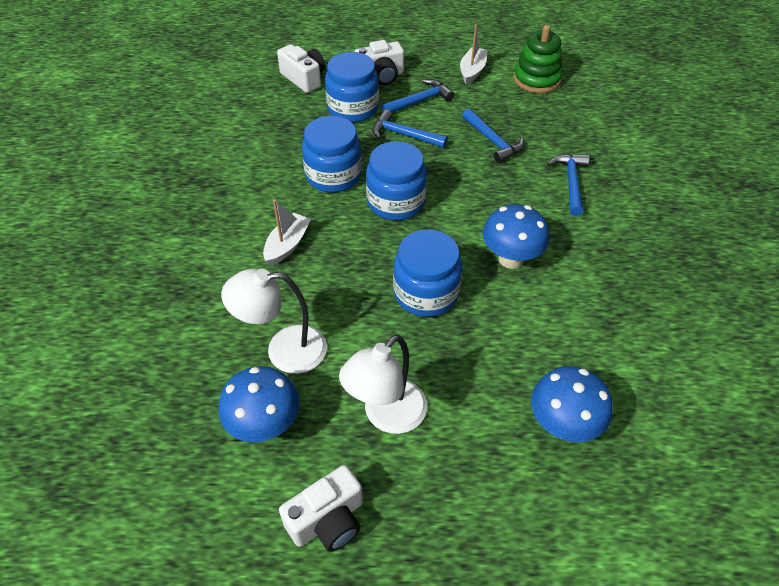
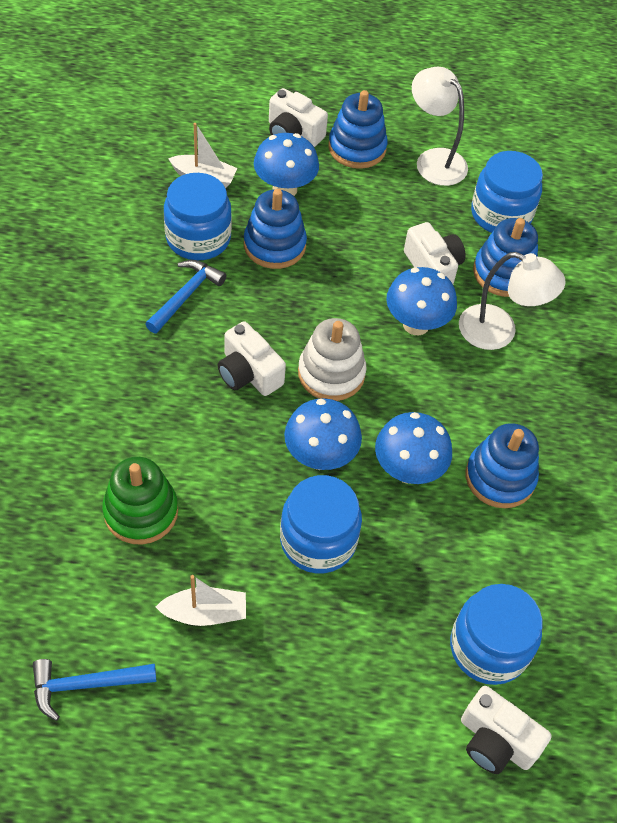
blue hammer: [372,109,448,148] [381,79,454,113] [462,108,524,163] [548,154,590,216] = 4 -> [33,659,156,721] [146,260,227,333] = 2
blue mushroom: [219,366,299,442] [483,204,549,269] [531,366,613,442] = 3 -> [254,133,319,196] [284,398,362,470] [375,412,452,484] [386,267,457,335] = 4
blue stacking toy: none = 0 -> [244,189,307,269] [328,90,388,169] [466,423,539,508] [473,218,538,297] = 4
white camera: [277,44,325,93] [279,465,363,552] [355,40,404,85] = 3 -> [217,321,286,396] [269,88,328,147] [404,222,466,284] [461,686,552,774] = 4
white stacking toy: none = 0 -> [298,318,367,401] = 1

